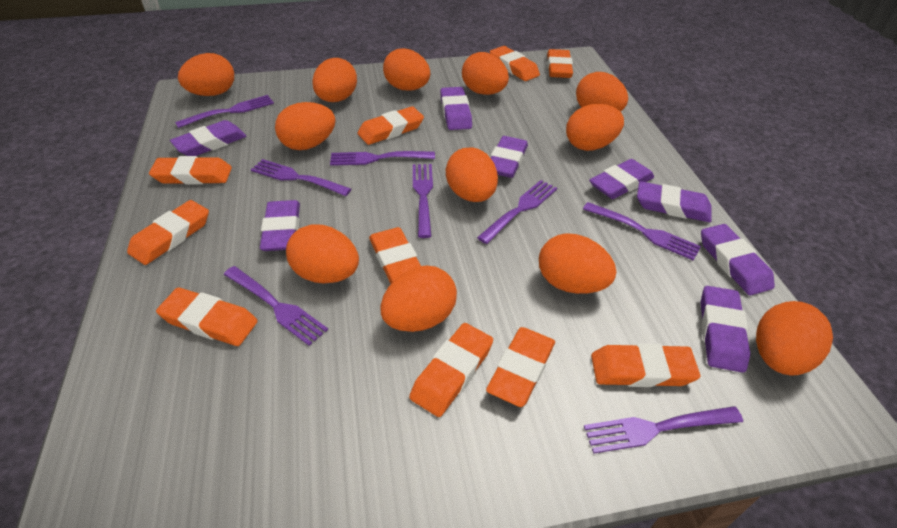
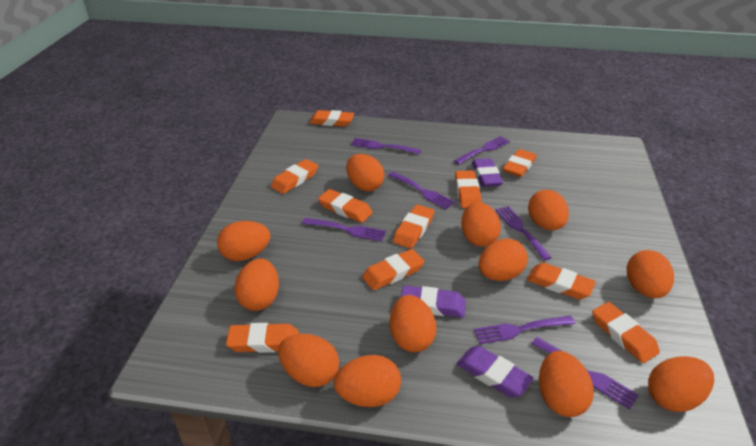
purple eraser: [170,120,246,156] [260,200,300,251] [440,87,472,130] [491,136,528,178] [589,159,654,199] [637,181,712,222] [701,224,775,296] [701,286,750,373] = 8 -> [401,286,466,318] [457,346,534,398] [472,158,503,187] = 3
purple fork: [175,95,274,128] [224,266,328,346] [251,159,351,196] [330,151,435,166] [413,164,433,238] [477,180,557,244] [583,202,701,261] [584,406,743,454] = 8 -> [302,218,386,241] [351,138,421,154] [388,172,455,209] [454,136,510,165] [474,316,575,344] [496,206,552,260] [531,337,639,410] = 7

